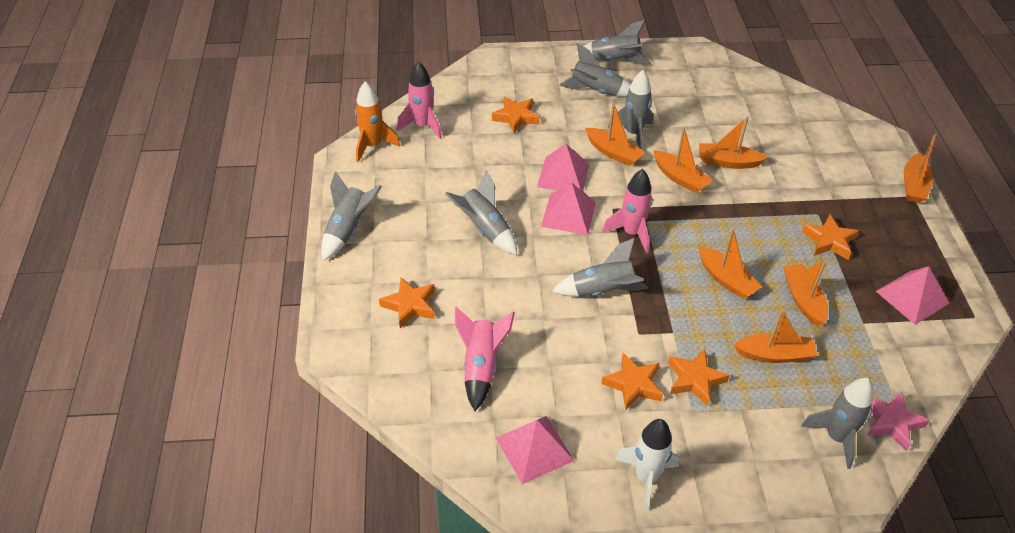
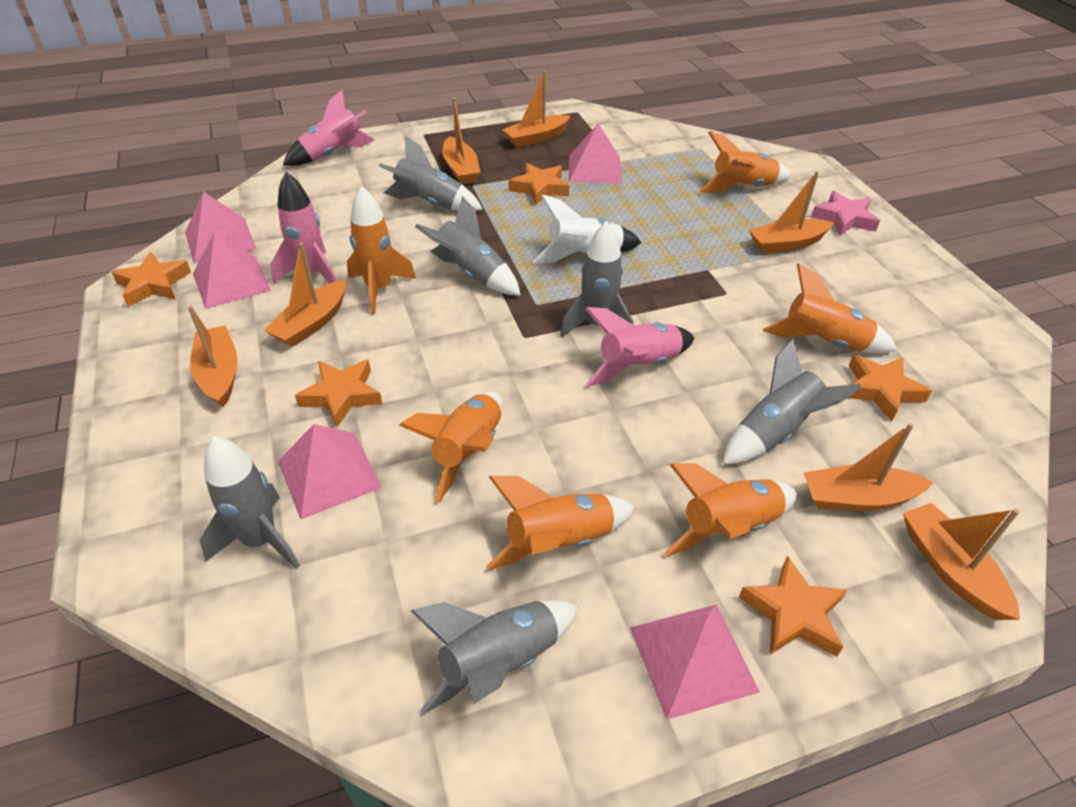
grey rocket: [321,171,382,261] [445,171,517,255] [552,238,648,297] [559,43,631,97] [575,20,651,65] [608,70,654,149] [801,378,874,469] = 7 -> [200,436,300,569] [379,136,483,211] [411,600,578,714] [415,196,521,296] [560,221,634,337] [723,339,861,465] = 6
orange rocket: [355,81,400,162] = 1 -> [347,186,416,314] [399,392,503,503] [486,476,636,570] [664,463,797,556] [699,131,791,193] [763,263,897,353] = 6
pink pyramid: [496,416,574,484] [537,144,590,191] [541,182,596,235] [876,266,950,325] = 4 -> [185,192,256,264] [193,232,271,309] [278,424,382,519] [569,124,622,184] [630,604,760,720] = 5

